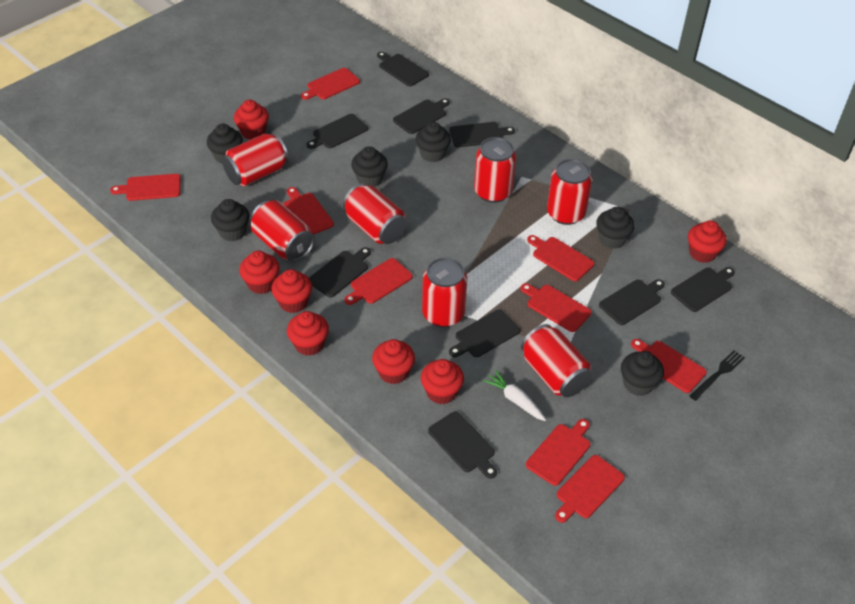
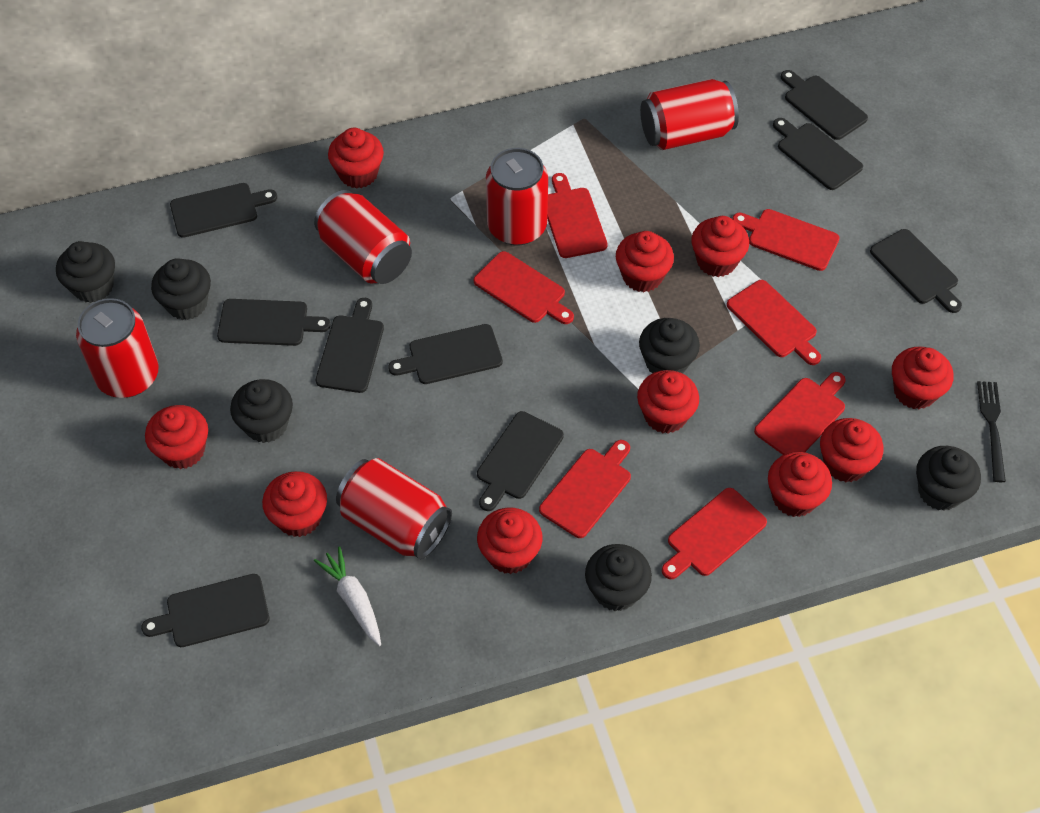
red can: [222,133,289,186] [250,200,315,262] [343,183,406,244] [422,257,467,327] [474,137,516,203] [521,324,592,397] [547,159,592,225] = 7 -> [76,298,159,398] [314,190,412,284] [336,458,452,559] [486,148,548,246] [640,79,739,150] = 5
red cupcake: [234,100,269,140] [239,251,280,294] [271,269,312,313] [287,311,329,356] [372,339,415,384] [421,359,464,404] [688,220,727,263] = 7 -> [145,405,208,469] [262,471,327,537] [328,128,384,189] [477,508,542,574] [616,231,674,292] [637,370,699,434] [691,216,749,277] [768,452,832,517] [820,418,884,482] [892,346,953,409] = 10
red cutting board: [110,174,181,201] [283,187,334,234] [301,68,360,100] [344,258,413,305] [521,283,592,332] [526,419,591,486] [527,235,594,281] [555,455,625,523] [631,339,707,393] = 9 -> [474,251,574,324] [539,440,631,538] [547,173,608,258] [662,488,767,579] [727,280,821,365] [732,209,840,271] [754,372,845,455] = 7

